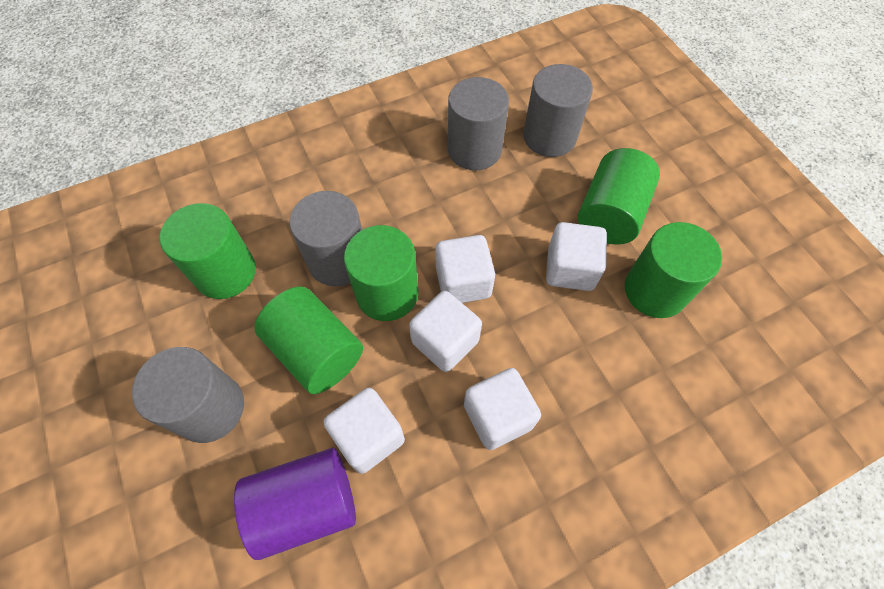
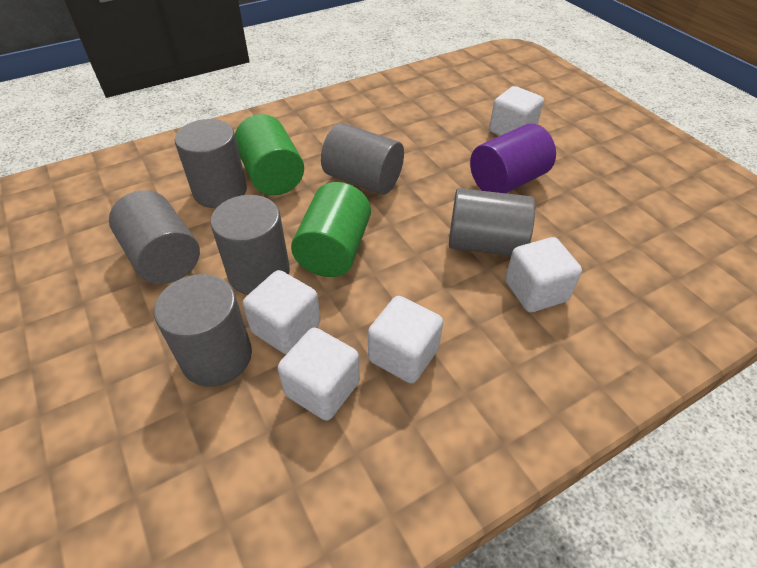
green cylinder: [160,203,256,299] [254,287,363,394] [344,225,418,321] [578,148,660,245] [625,222,722,318] = 5 -> [235,114,304,195] [291,182,371,277] = 2
grey cylinder: [132,347,244,443] [290,191,362,286] [448,77,509,171] [523,64,593,157] = 4 -> [109,190,200,284] [154,274,252,386] [175,119,247,208] [210,195,290,295] [321,123,404,195] [449,188,535,256] = 6

